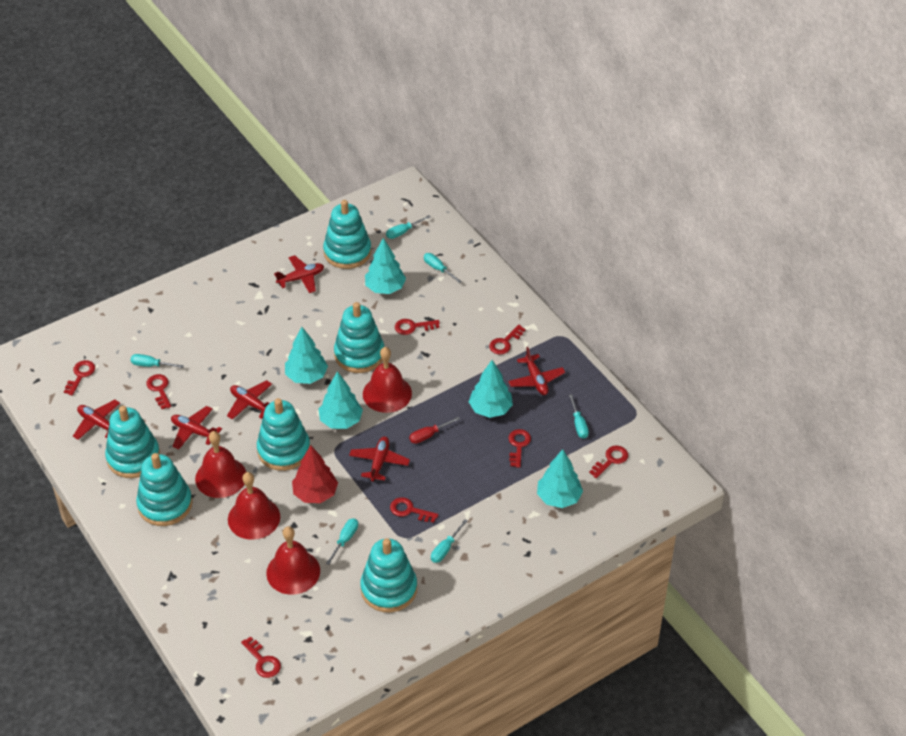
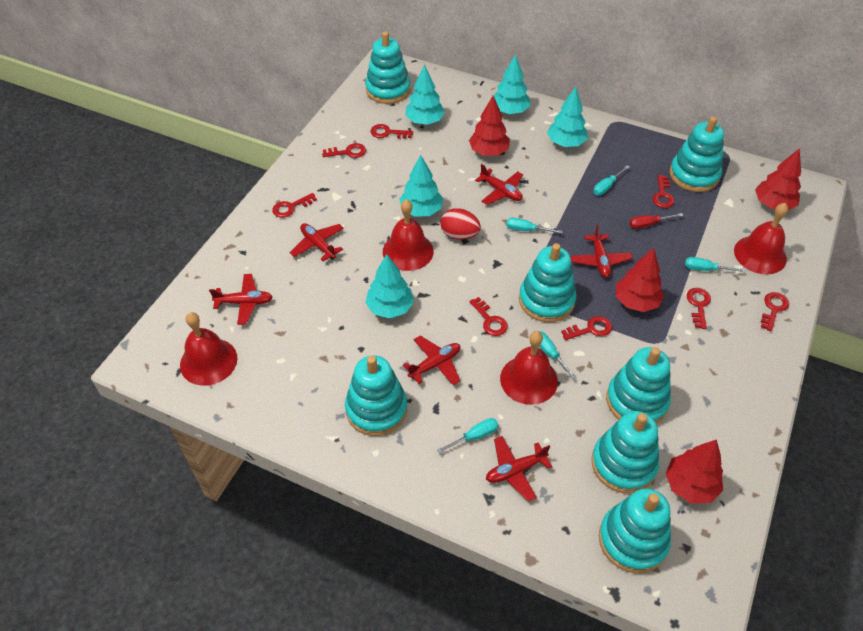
red egg: none = 0 -> [440,208,481,240] = 1
red tree: [292,445,338,503] = 1 -> [469,96,510,156] [616,248,664,312] [666,440,723,504] [755,148,801,210] = 4
turquoise screwdriver: [131,354,184,368] [326,518,358,565] [386,215,430,239] [424,253,462,283] [431,519,468,563] [569,394,589,439] = 6 -> [437,418,498,453] [506,218,562,234] [539,331,576,379] [593,165,629,195] [685,257,745,272] = 5
turquoise stacking toy: [105,406,160,478] [136,453,192,526] [257,398,310,471] [323,200,372,269] [334,302,384,373] [360,538,417,612] = 6 -> [345,355,408,436] [365,31,411,104] [519,243,576,322] [591,411,659,493] [599,488,671,573] [606,347,671,424] [670,116,724,192] = 7

